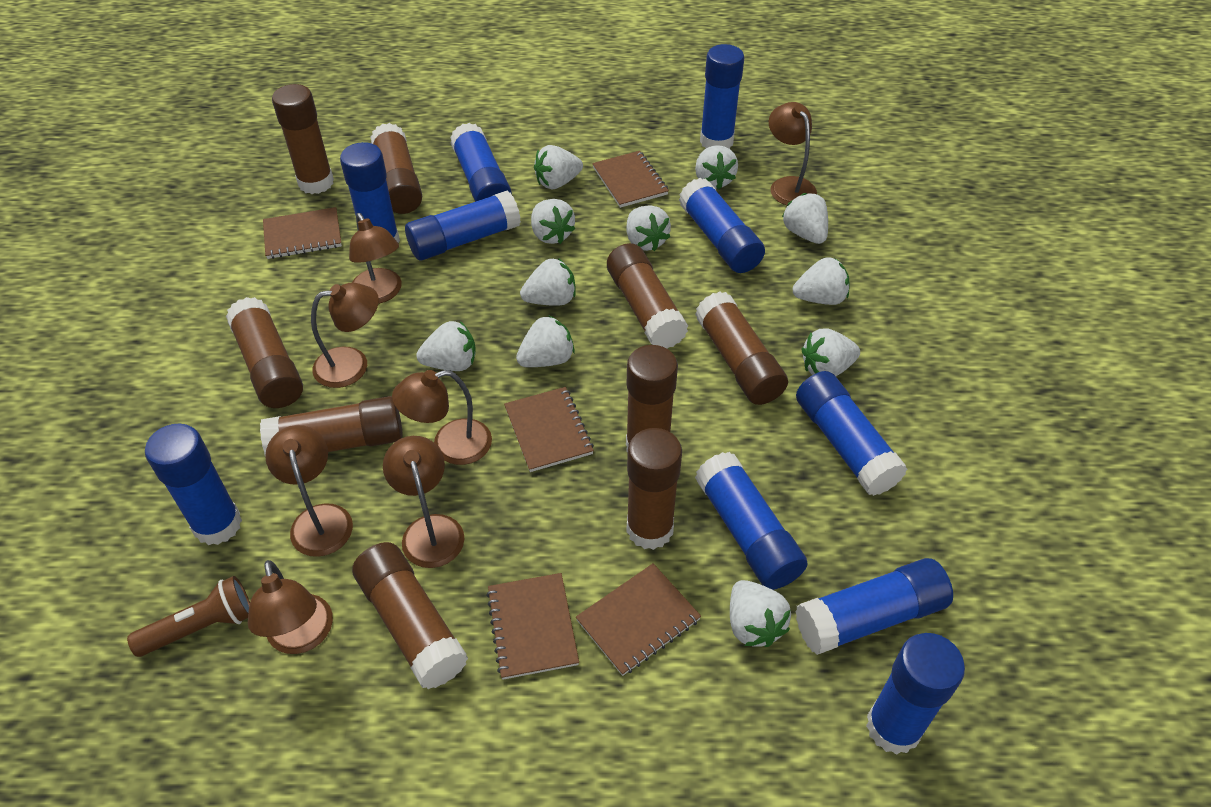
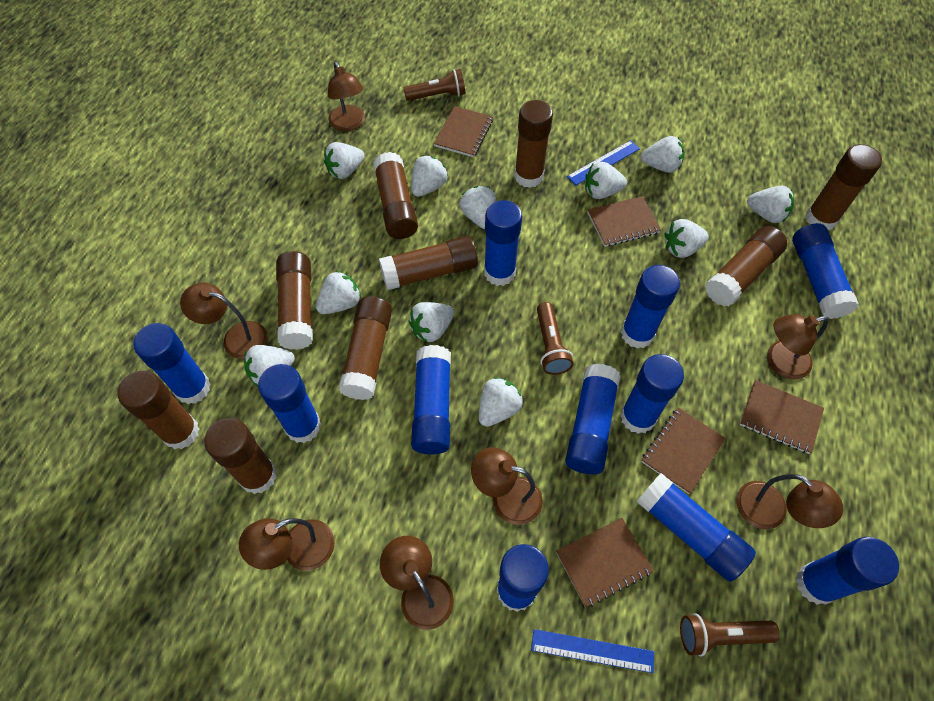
blue glue stick: [145,424,242,545] [340,142,400,243] [405,190,521,260] [450,123,512,202] [679,178,765,273] [695,452,808,590] [700,44,745,149] [795,558,953,655] [796,371,907,496] [866,633,965,755] = 10 -> [133,323,211,404] [258,364,321,443] [411,345,451,455] [484,200,522,286] [497,544,549,612] [565,364,620,474] [620,354,684,434] [621,265,680,349] [636,473,756,582] [792,223,859,319] [796,537,899,605] = 11
blue ruler: none = 0 -> [531,629,654,673] [567,140,640,185] = 2
brown flashlight: [127,576,250,657] = 1 -> [403,69,465,101] [537,302,574,375] [680,613,780,657] = 3

